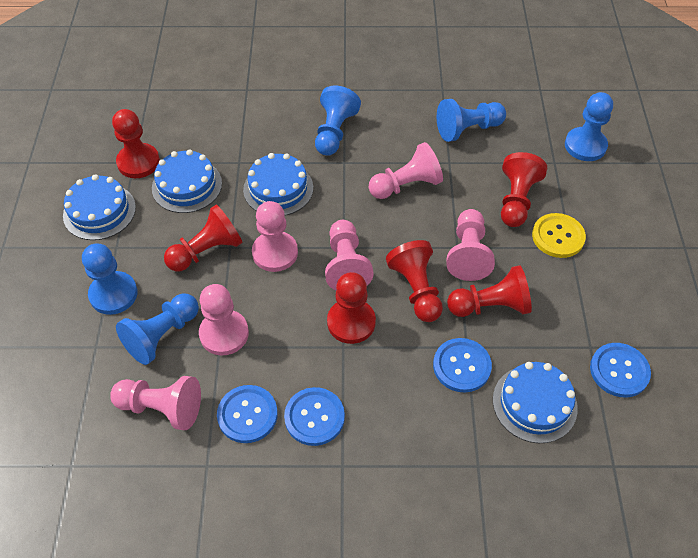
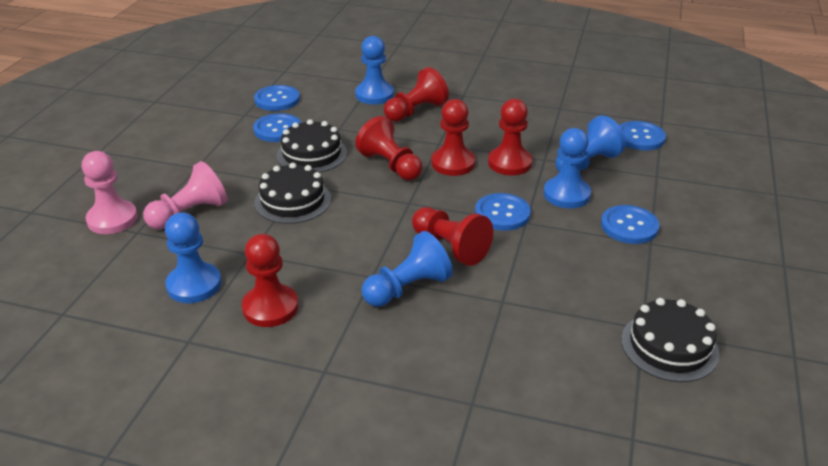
black cake: none = 0 -> [254,163,331,224] [276,119,347,173] [621,298,719,382] = 3
blue button: [217,385,278,443] [284,387,345,446] [433,338,492,393] [590,343,651,397] = 4 -> [253,113,301,142] [254,85,300,111] [475,193,531,231] [601,205,660,244] [619,121,666,150] = 5
blue cake: [63,174,136,240] [152,149,222,213] [243,153,313,216] [493,362,578,443] = 4 -> none = 0
pink pawn: [110,376,201,430] [199,284,249,355] [252,201,298,272] [325,220,373,290] [369,142,443,199] [446,209,495,281] = 6 -> [82,151,138,234] [143,161,228,229] = 2
yellow button: [532,213,586,258] = 1 -> none = 0

